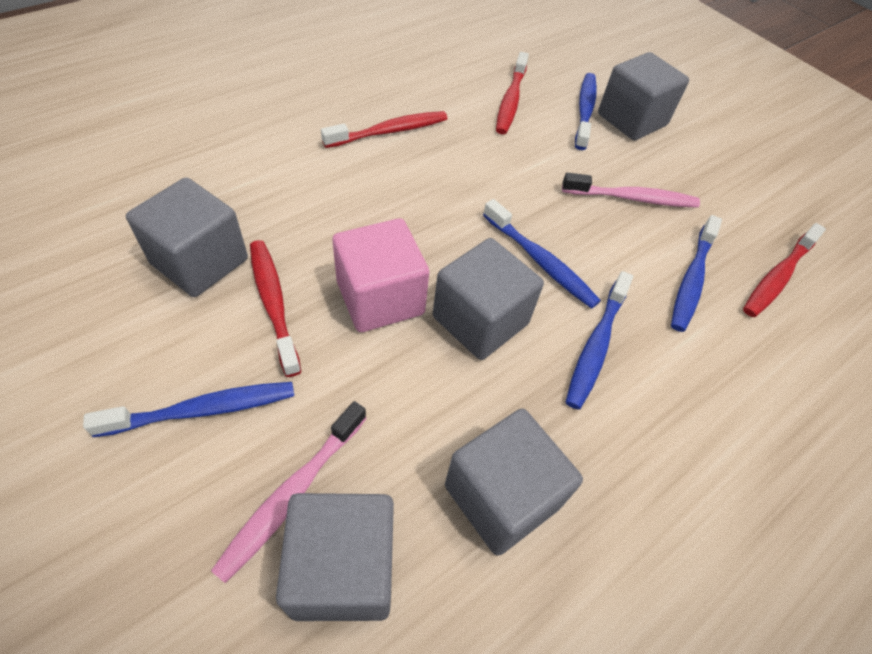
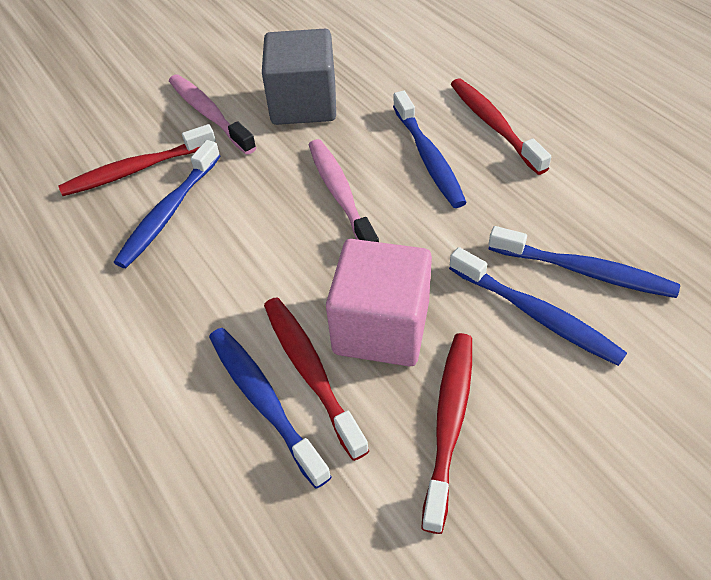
grey cube: [126,178,248,297] [276,493,394,621] [433,238,544,360] [445,409,583,556] [598,52,689,141] = 5 -> [262,29,336,125] = 1

